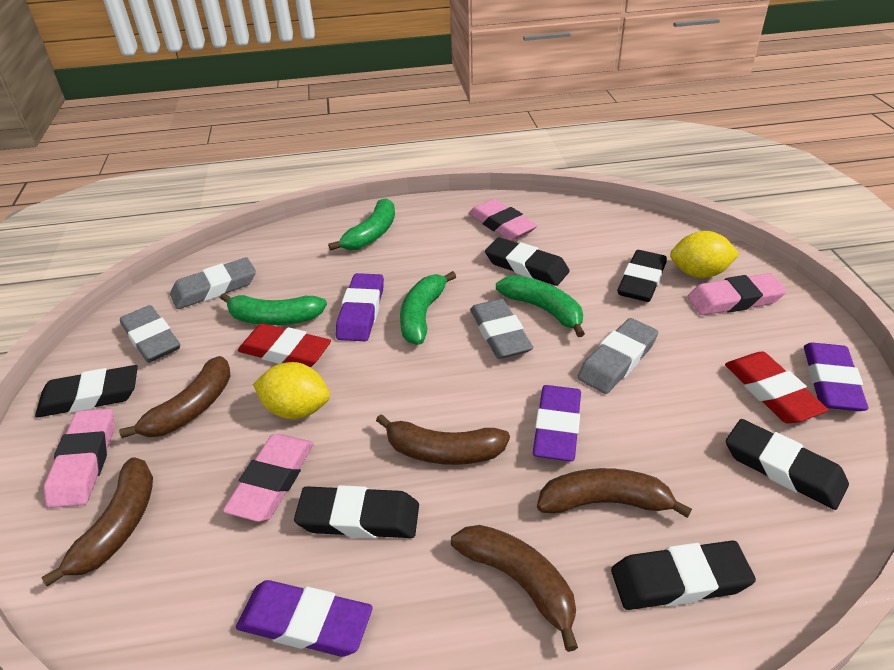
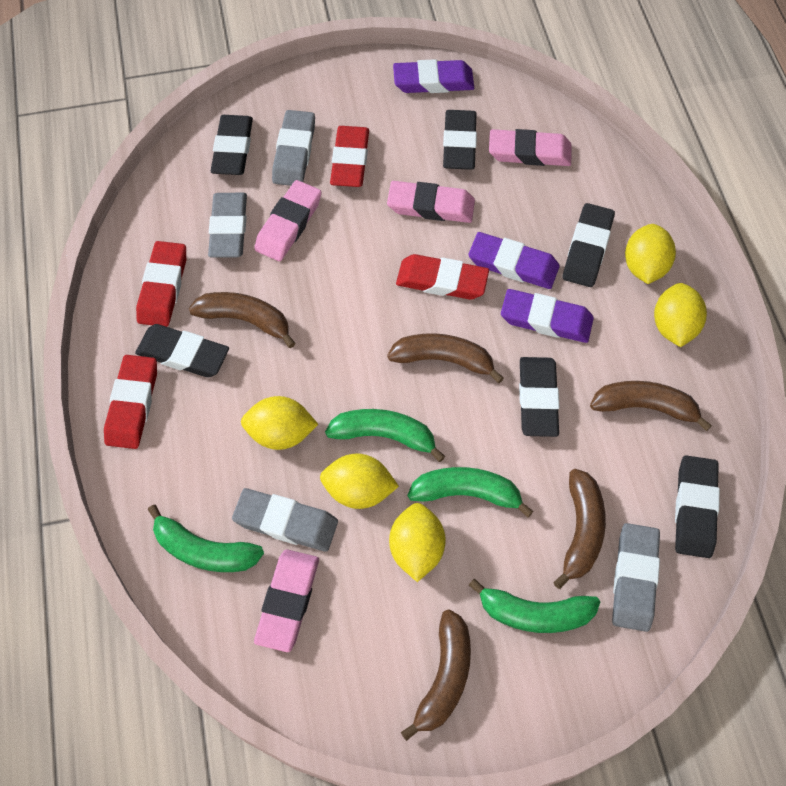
purple eraser: [236,580,373,657] [336,273,384,341] [533,385,581,461] [804,343,869,411] = 4 -> [393,59,474,93] [468,232,560,289] [501,289,594,343] = 3
red eraser: [238,323,331,368] [725,351,828,424] = 2 -> [104,355,157,449] [136,241,186,327] [330,126,369,187] [396,254,489,300] = 4
yellow lemon: [253,362,330,419] [670,231,740,278] = 2 -> [241,396,318,450] [320,453,399,509] [389,503,446,582] [625,224,676,284] [654,283,707,347] = 5

